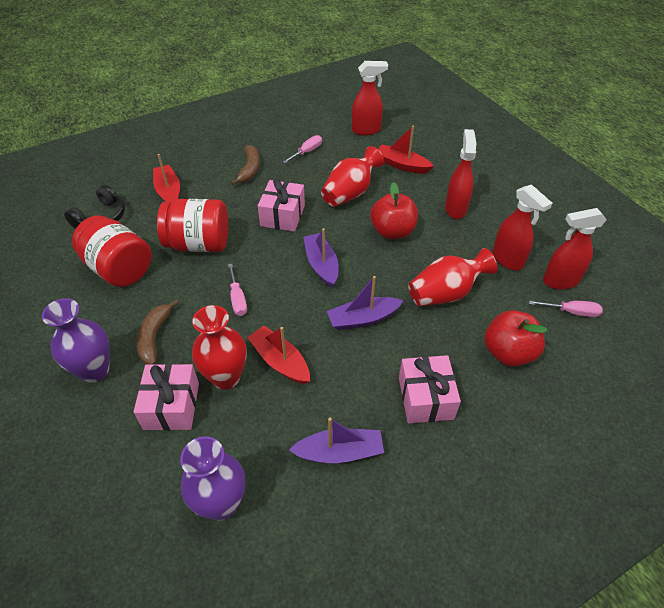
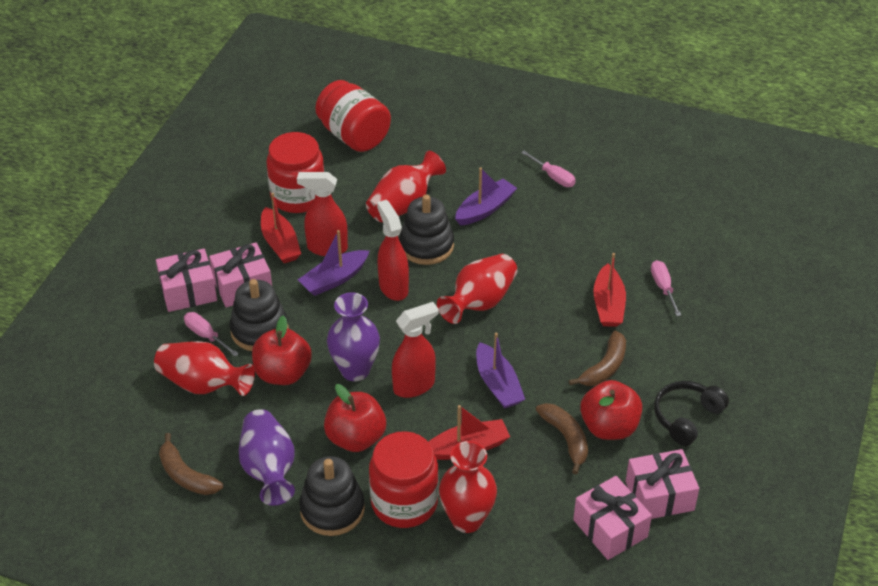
black stacking toy: none = 0 -> [230,279,289,351] [299,456,365,536] [399,195,454,265] = 3
brown banana: [137,299,179,365] [231,145,260,185] = 2 -> [159,433,223,495] [536,403,588,474] [569,330,626,386] = 3
pink gift: [134,364,199,431] [258,179,305,232] [399,355,461,423] = 3 -> [156,249,217,312] [209,242,272,307] [573,476,652,560] [626,449,699,519] = 4
red apple: [370,182,418,239] [485,310,547,367] = 2 -> [252,315,312,385] [324,384,386,452] [580,380,642,440] = 3
red jar: [72,215,152,287] [157,199,228,252] = 2 -> [267,132,324,213] [315,80,391,152] [369,431,439,528] = 3
red spray bottle: [352,61,388,135] [445,129,476,219] [493,184,553,270] [543,208,606,289] = 4 -> [297,172,348,256] [377,200,409,301] [392,302,438,398] = 3
red vase: [192,305,247,390] [321,146,384,207] [408,248,497,306] = 3 -> [154,341,255,396] [366,151,446,222] [437,254,517,324] [439,441,497,533] = 4

